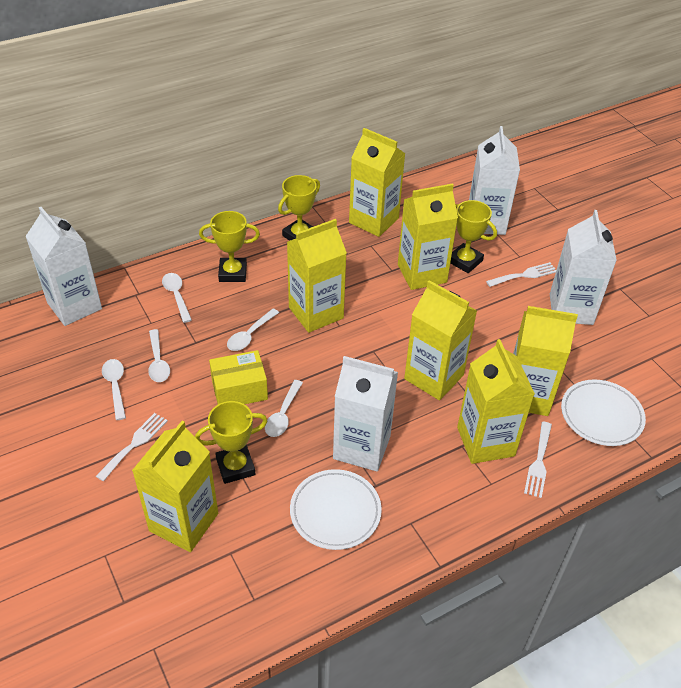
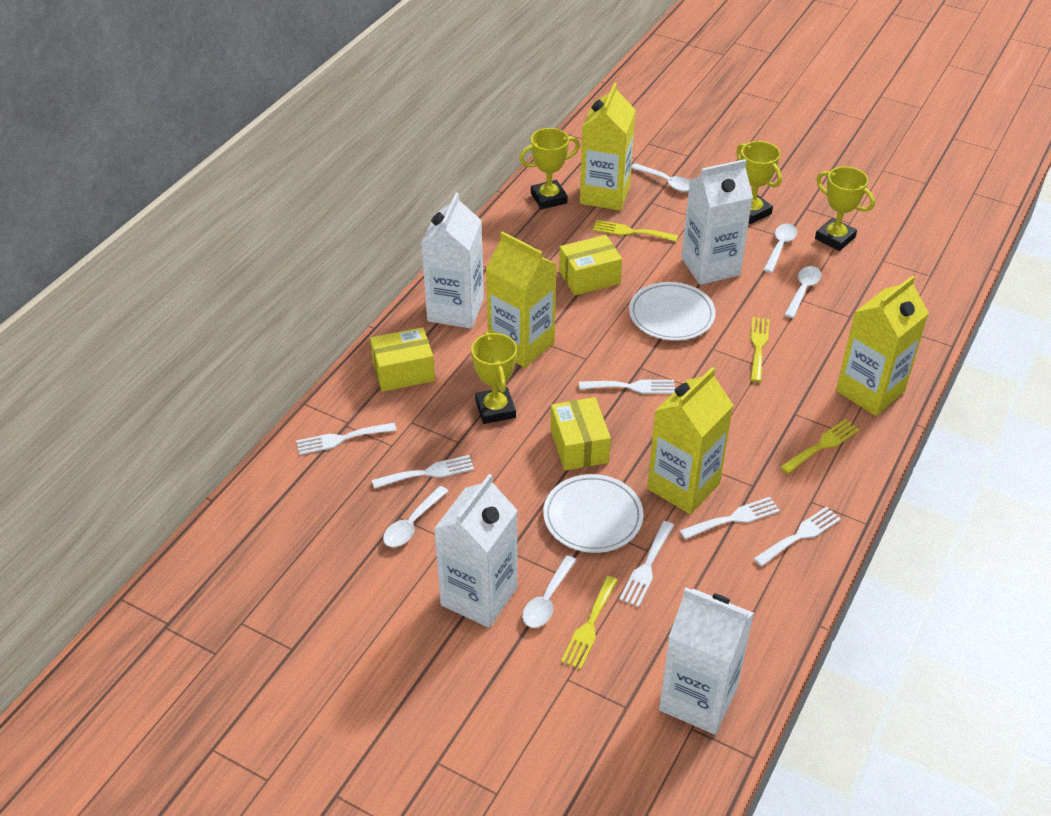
white fork: [96,413,168,481] [486,262,556,287] [524,422,552,498] = 3 -> [296,423,397,455] [372,455,474,489] [579,380,675,394] [619,521,674,607] [680,497,780,539] [753,507,841,567] = 6
yellow box: [209,350,268,404] = 1 -> [370,327,435,392] [551,397,611,471] [559,235,622,295] = 3
yellow carton: [132,421,218,552] [287,219,347,333] [349,128,406,237] [398,183,458,290] [404,280,477,400] [457,339,535,464] [513,306,578,416] = 7 -> [486,231,557,368] [580,82,636,211] [647,367,733,514] [836,275,929,416] = 4
yellow fork: none = 0 -> [561,576,618,669] [593,220,678,242] [750,317,770,382] [780,419,860,474] = 4

